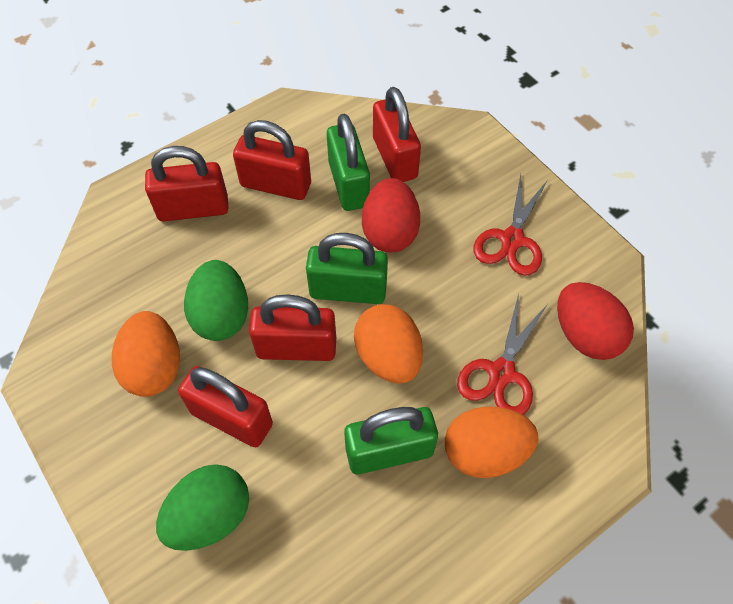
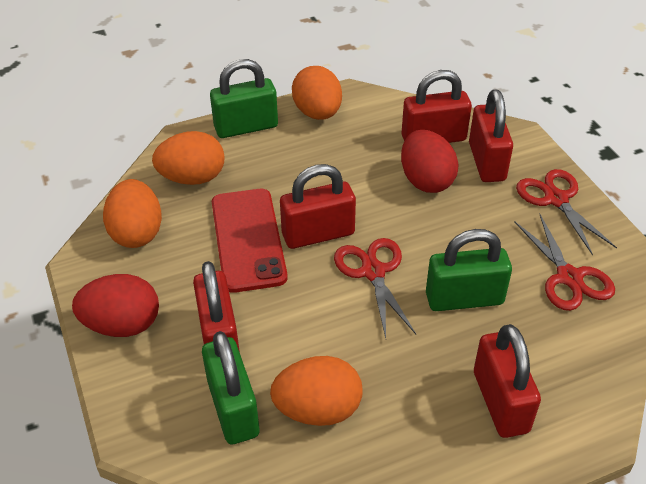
green egg: [156,464,249,551] [184,260,248,341] = 2 -> none = 0
orange egg: [112,311,180,397] [354,304,423,384] [445,407,538,478] = 3 -> [103,179,162,248] [152,131,224,185] [270,356,363,426] [292,66,342,120] = 4
red phone: none = 0 -> [212,189,288,293] = 1
red scissors: [457,294,548,415] [473,174,548,276] = 2 -> [334,238,416,338] [514,214,615,311] [516,169,617,256] = 3

